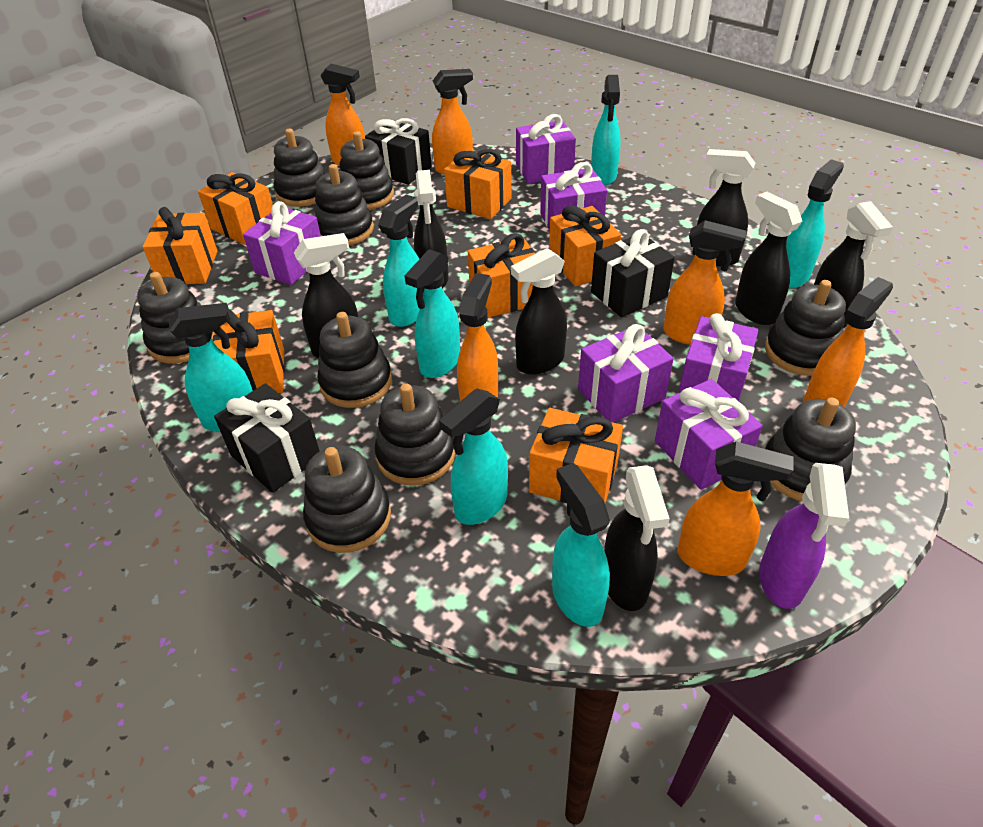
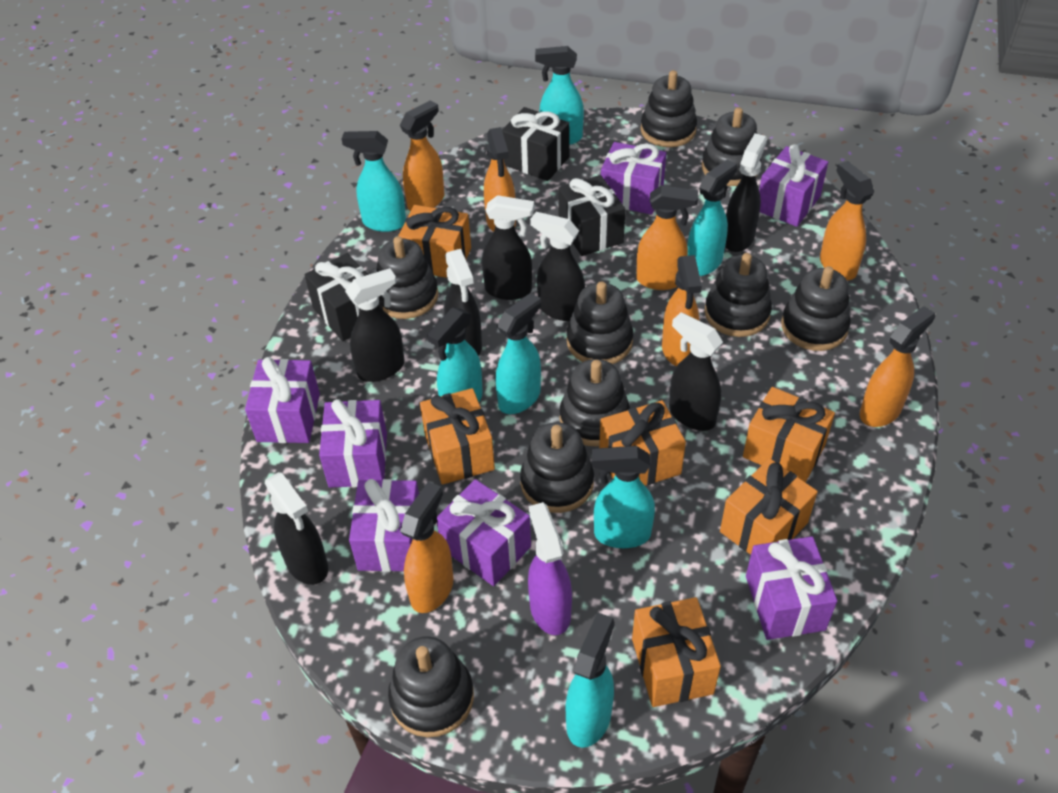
orange gift: [142,207,218,284] [198,172,273,245] [213,309,284,393] [444,149,511,219] [468,233,535,318] [529,408,623,503] [549,206,621,286] = 7 -> [398,205,471,278] [420,388,495,484] [599,400,686,486] [632,597,721,707] [720,458,818,555] [743,387,835,483] = 6
orange spray bottle: [320,64,365,166] [432,69,473,175] [457,273,498,401] [663,220,747,345] [677,442,794,576] [803,277,893,407] = 6 -> [400,100,444,211] [400,482,454,613] [484,127,516,232] [636,185,698,290] [662,255,702,366] [820,161,874,280] [860,306,935,427] = 7
purple gift: [243,201,321,285] [516,114,576,184] [540,162,607,231] [578,324,674,423] [655,379,763,490] [679,313,759,401] = 6 -> [245,357,320,443] [319,399,387,488] [349,479,419,572] [437,479,531,586] [601,142,666,214] [746,536,837,640] [759,144,828,227] = 7

